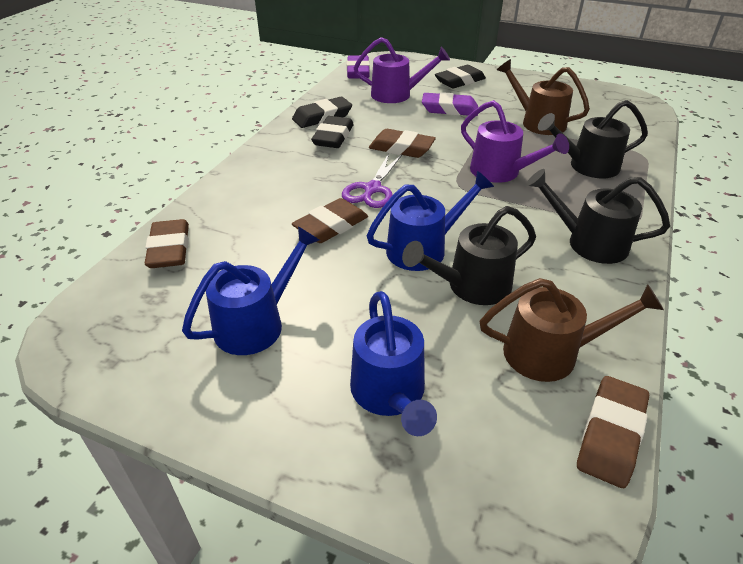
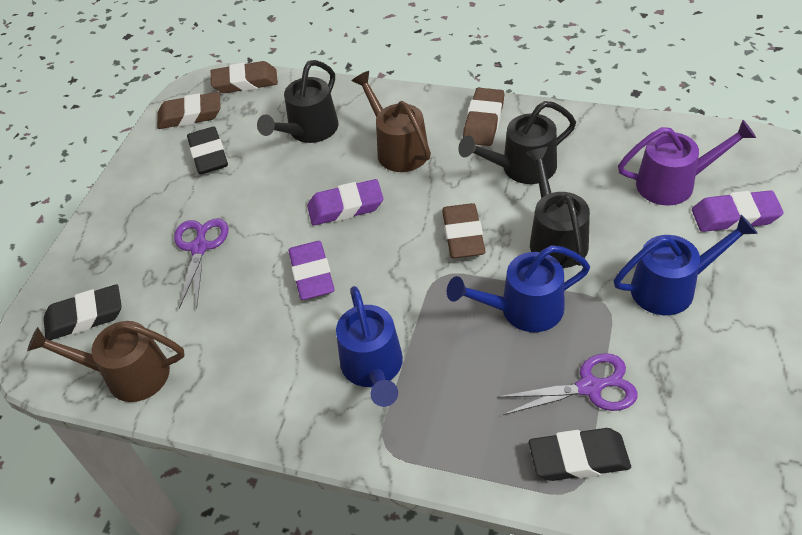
purple eraser: [347,55,370,78] [422,92,478,116] = 2 -> [288,241,335,300] [307,179,384,225] [692,190,784,232] = 3
purple scissors: [342,154,402,208] = 1 -> [174,218,228,309] [498,353,638,415] = 2
purple watering can: [354,37,450,103] [461,100,569,183] = 2 -> [618,120,756,206] = 1

